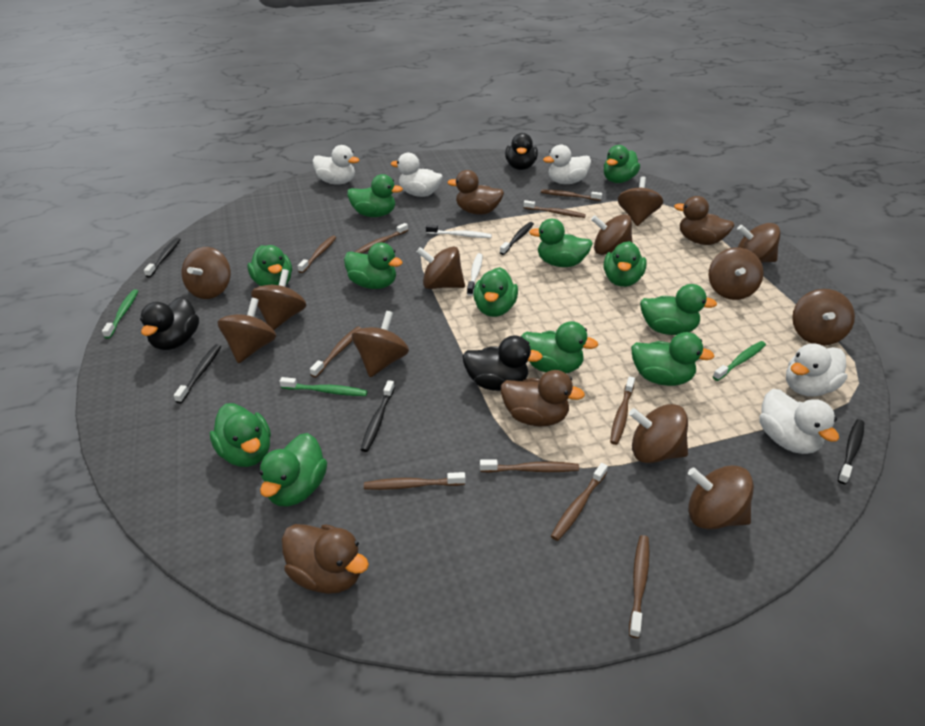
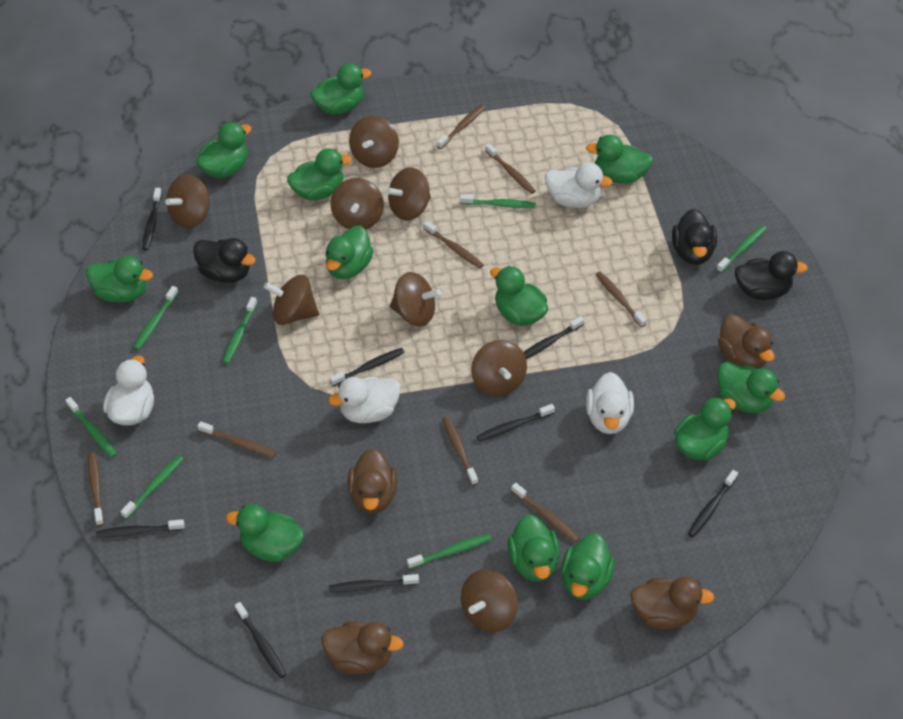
black toothbrush: [144,238,181,278] [173,344,221,403] [361,380,395,452] [500,222,534,255] [838,419,864,484] = 5 -> [96,519,185,538] [142,188,162,251] [235,602,286,678] [329,574,419,592] [330,348,404,386] [476,404,555,442] [523,316,584,359] [688,470,738,537] = 8
brown spinning top: [182,247,231,299] [217,298,276,363] [251,269,306,330] [352,311,409,377] [417,246,465,289] [591,214,633,255] [618,177,663,226] [629,404,688,463] [688,465,754,530] [709,248,764,300] [737,223,781,263] [792,289,855,346] = 12 -> [165,174,210,228] [263,275,319,325] [331,178,384,230] [349,116,399,168] [386,167,431,221] [390,272,441,327] [461,570,518,632] [471,340,527,396] = 8
brown toothbrush: [298,236,337,273] [310,326,362,378] [355,223,408,253] [364,472,465,490] [480,459,579,473] [523,200,586,218] [541,190,602,201] [551,463,608,541] [610,376,635,445] [629,535,649,638] = 10 -> [88,452,104,526] [198,421,276,458] [423,221,484,269] [437,104,486,149] [442,416,478,486] [485,143,535,194] [511,483,580,543] [596,272,647,328] = 8
green toothbrush: [102,289,138,339] [280,377,368,396] [713,341,766,381] = 3 -> [65,397,117,458] [121,456,183,519] [133,286,178,350] [223,297,257,364] [407,534,491,569] [460,194,536,208] [716,225,767,273] = 7
white duck: [312,145,359,185] [391,153,443,197] [543,145,591,184] [759,389,839,454] [786,343,847,396] = 5 -> [103,355,154,426] [328,377,401,423] [545,163,613,208] [586,372,634,434] = 4
white toothbrush: [426,225,492,238] [467,253,482,296] = 2 -> none = 0

